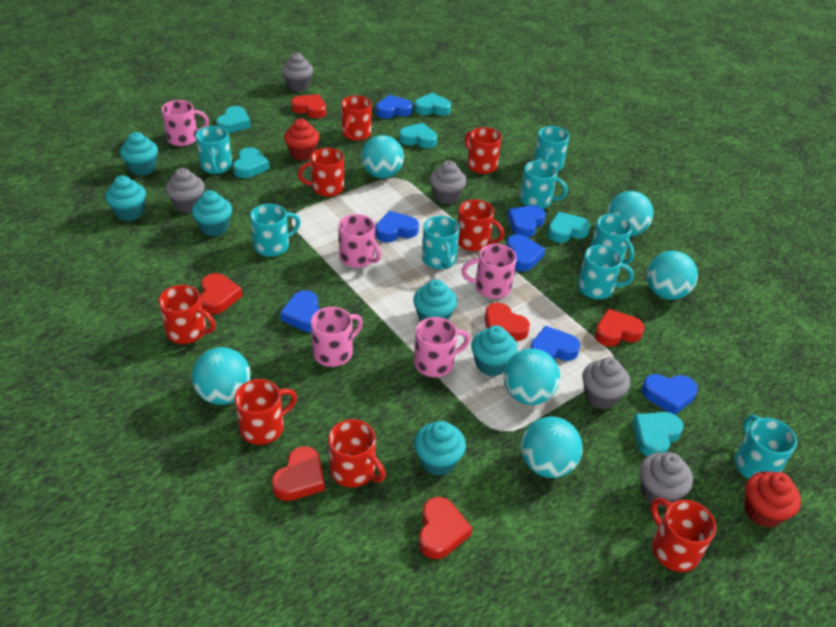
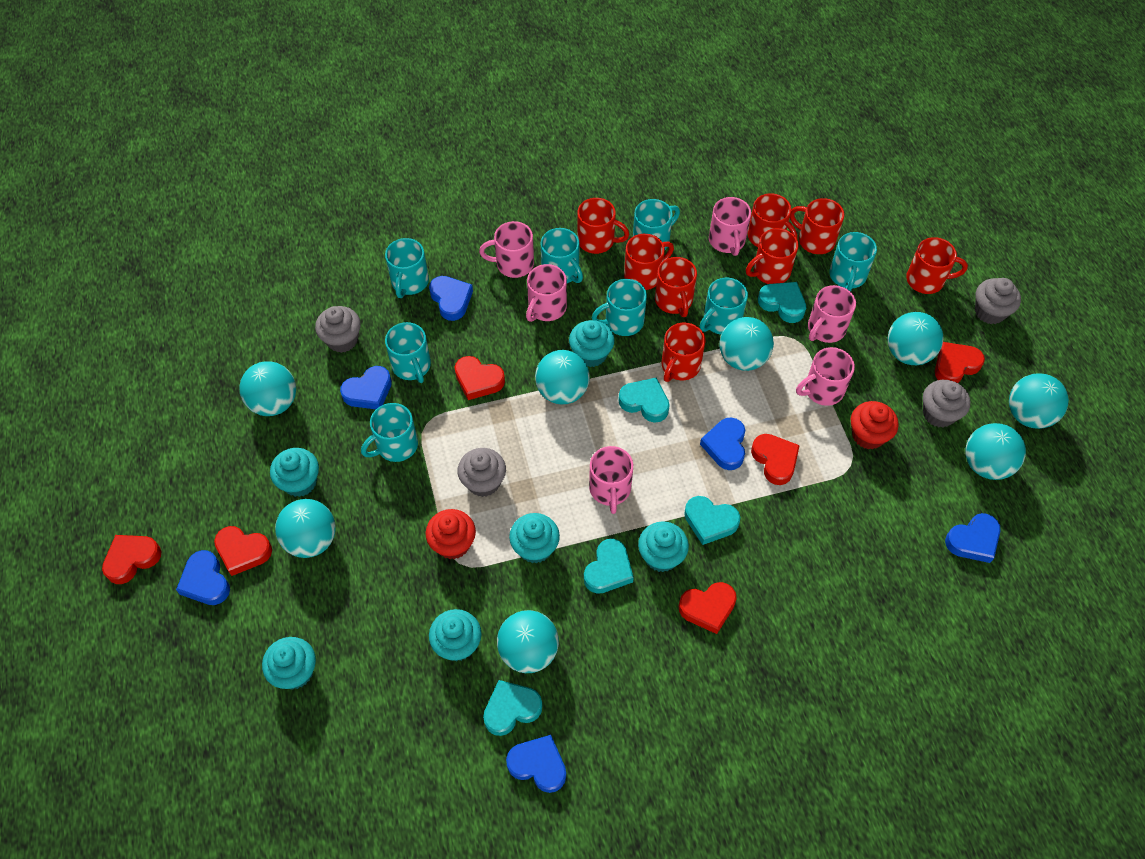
blue heart: [280,290,320,332] [376,95,412,119] [376,211,419,242] [506,234,545,272] [507,206,546,238] [530,325,580,361] [642,374,698,415] = 7 -> [176,550,230,605] [340,366,392,409] [429,276,473,321] [506,735,566,793] [700,417,745,470] [945,513,1001,563] = 6
grey cupcake: [165,168,205,213] [282,53,313,92] [430,161,466,205] [582,357,630,409] [639,452,693,508] = 5 -> [315,306,361,353] [458,448,506,497] [923,380,970,427] [975,278,1021,324] = 4
pink mug: [161,100,209,146] [311,307,363,367] [339,214,381,268] [414,317,470,377] [462,244,517,299] = 5 -> [479,221,534,278] [526,264,567,322] [589,446,633,514] [709,197,751,256] [796,347,855,406] [808,285,856,343] = 6
turquoise ball: [192,347,251,405] [362,135,404,178] [504,349,560,405] [521,417,583,478] [607,191,654,236] [647,251,698,300] = 6 -> [240,361,296,416] [275,499,336,558] [497,610,559,673] [535,350,590,405] [719,317,774,371] [888,312,943,365] [965,423,1026,480] [1009,373,1069,429] = 8
turquoise heart: [216,106,251,133] [233,147,270,178] [399,123,437,148] [414,93,451,116] [548,212,590,243] [632,412,683,456] = 6 -> [483,680,542,736] [584,539,634,594] [618,378,670,423] [684,496,740,545] [758,282,806,323] = 5

